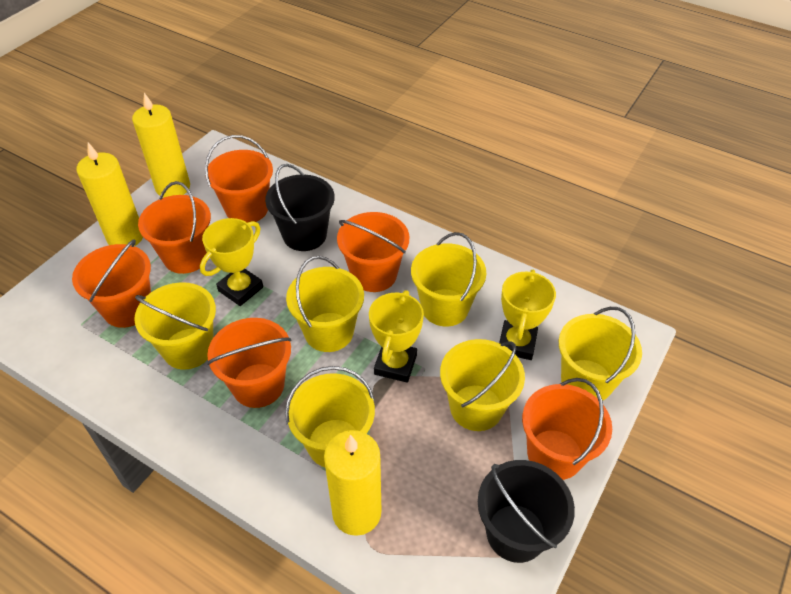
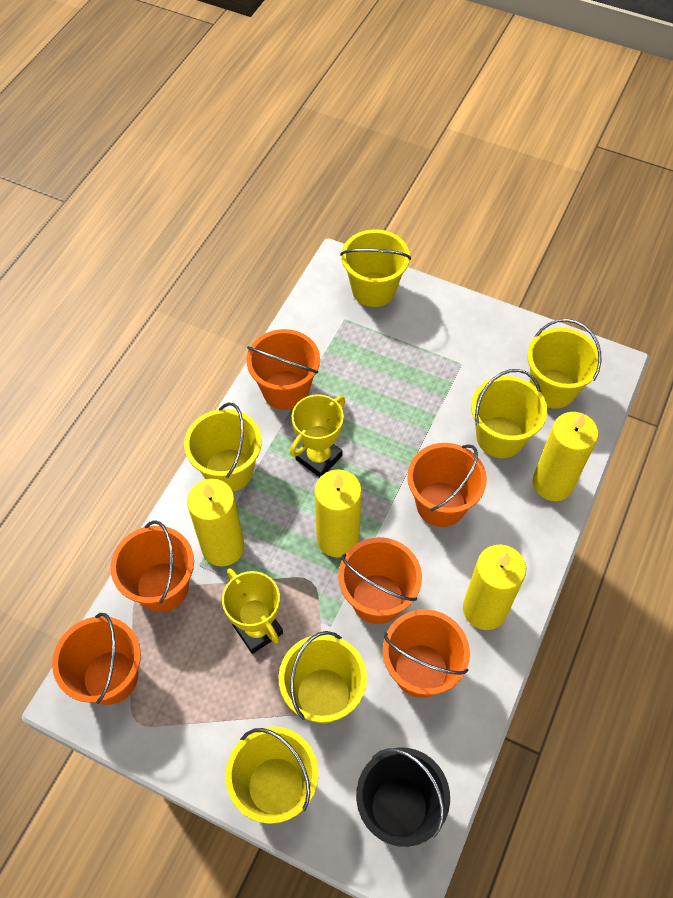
black bucket: [265,164,335,251] [478,460,575,563] = 2 -> [356,747,450,847] = 1
yellow candle: [77,143,143,246] [132,93,190,198] [324,430,382,536] = 3 -> [187,479,244,566] [315,469,362,558] [463,544,526,630] [532,412,599,501] = 4
yellow trophy: [200,218,263,306] [369,290,424,383] [499,269,556,360] = 3 -> [222,568,283,654] [290,394,345,477] = 2

